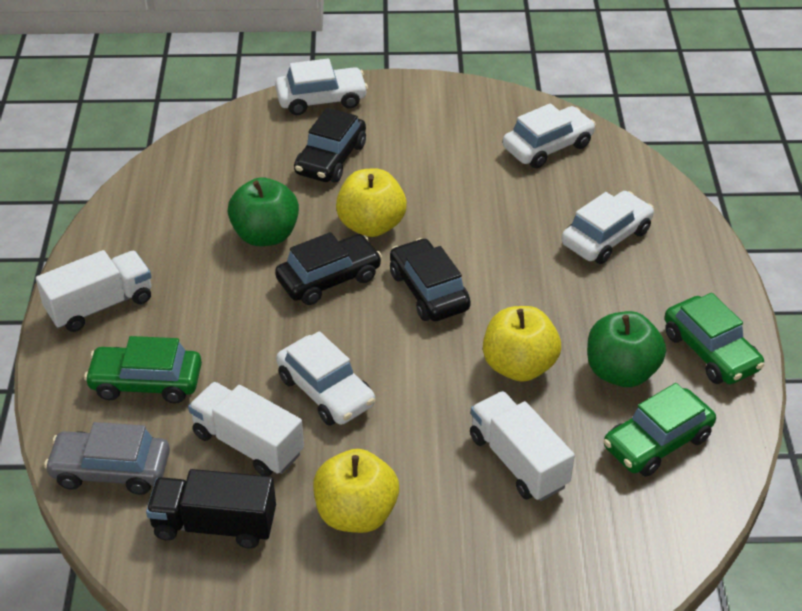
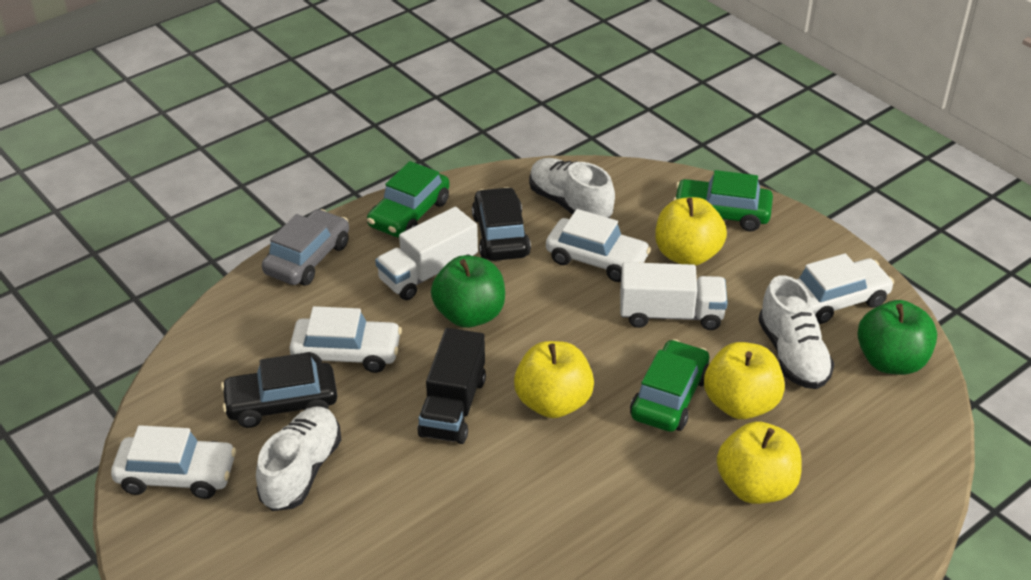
black car: [275,232,382,305] [294,108,366,183] [390,238,471,321] = 3 -> [221,352,337,428] [472,187,531,261] = 2
white shoe: none = 0 -> [256,407,341,511] [529,158,615,218] [758,275,835,389] = 3
white truck: [36,250,151,332] [188,382,304,476] [470,391,575,501] = 3 -> [375,207,478,300] [620,262,728,330] = 2
yellow apple: [313,449,399,533] [336,168,407,237] [483,306,561,382] = 3 -> [514,341,594,418] [655,197,727,266] [704,342,785,419] [717,422,802,504] = 4

